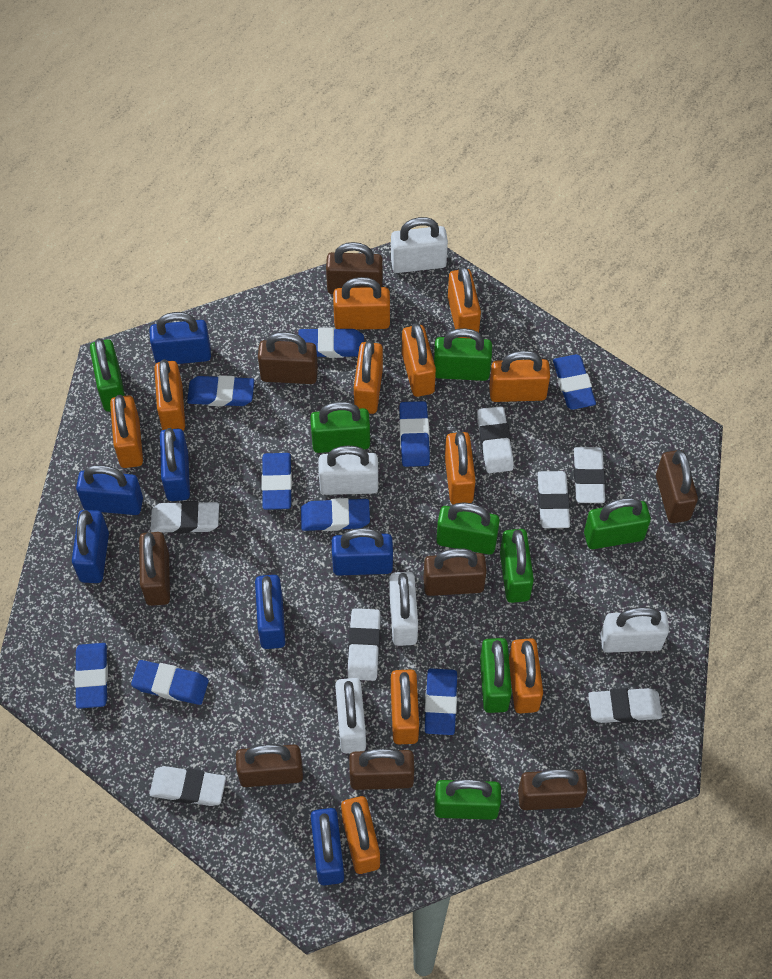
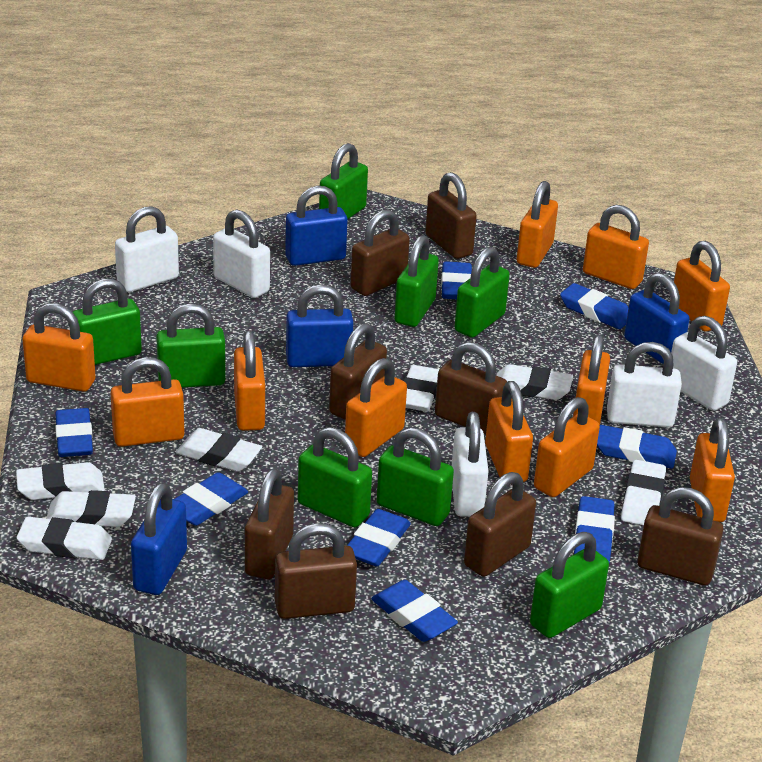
blue eraser: [75,643,108,709] [131,660,209,705] [187,375,254,406] [262,453,292,510] [298,327,364,358] [301,498,370,531] [399,401,430,467] [425,669,457,735] [553,354,596,410] = 9 -> [55,408,93,457] [174,472,248,526] [347,509,411,566] [371,580,458,642] [441,261,472,299] [560,283,629,329] [574,496,615,563] [597,425,677,469] = 8
blue padlock: [72,510,109,583] [76,465,143,515] [149,312,211,364] [160,428,190,501] [255,575,285,649] [311,808,344,885] [332,528,393,576] = 7 -> [131,483,187,595] [285,186,347,266] [286,284,353,367] [624,273,690,364] = 4

